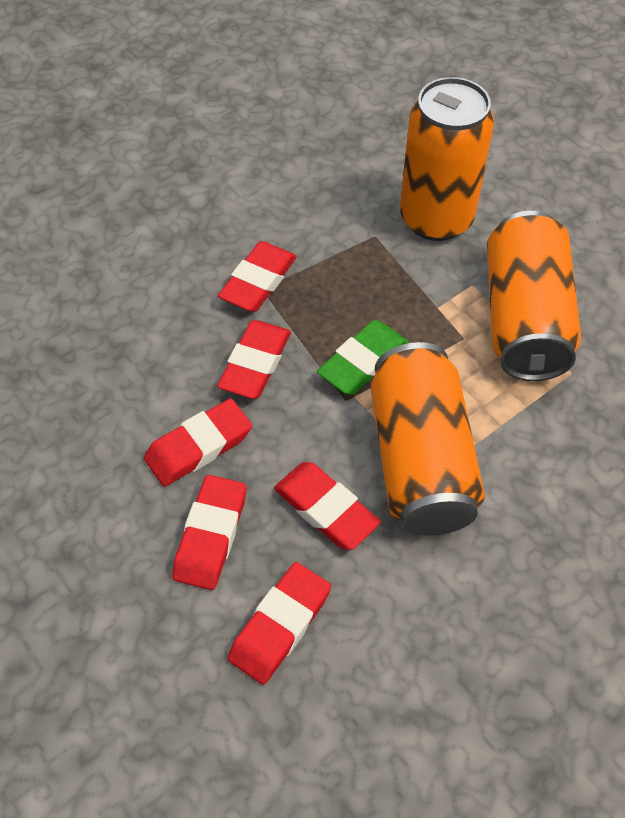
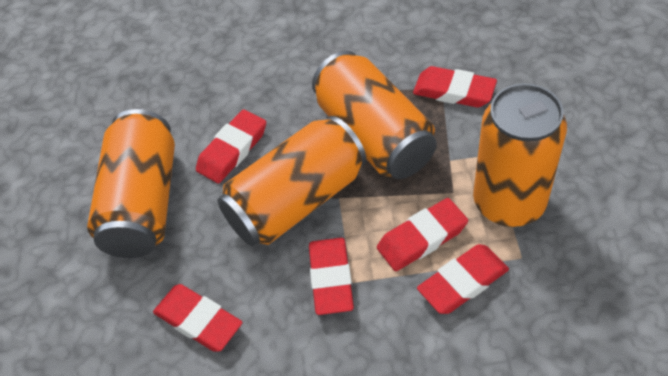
green eraser: [317,320,409,395] = 1 -> none = 0
orange can: [371,342,485,535] [400,77,494,241] [487,211,581,381] = 3 -> [87,109,175,258] [217,116,366,246] [312,51,437,179] [473,83,567,227] = 4

